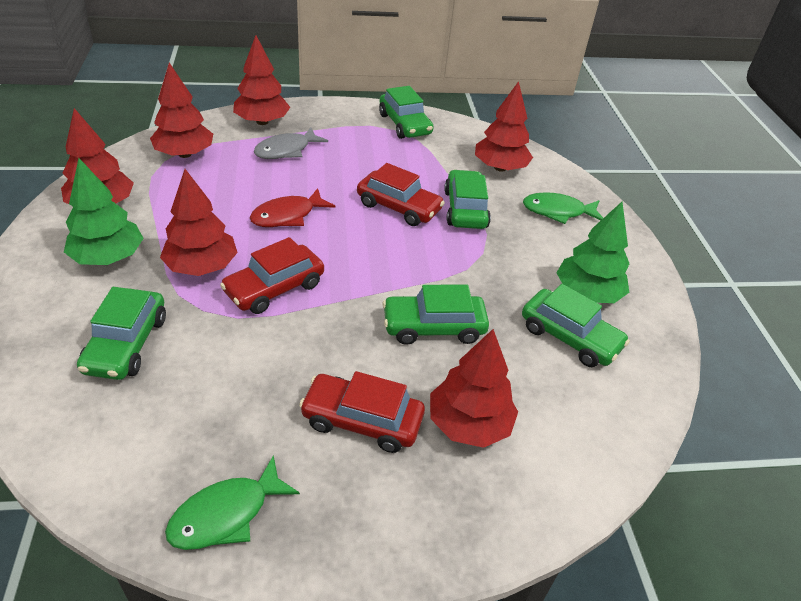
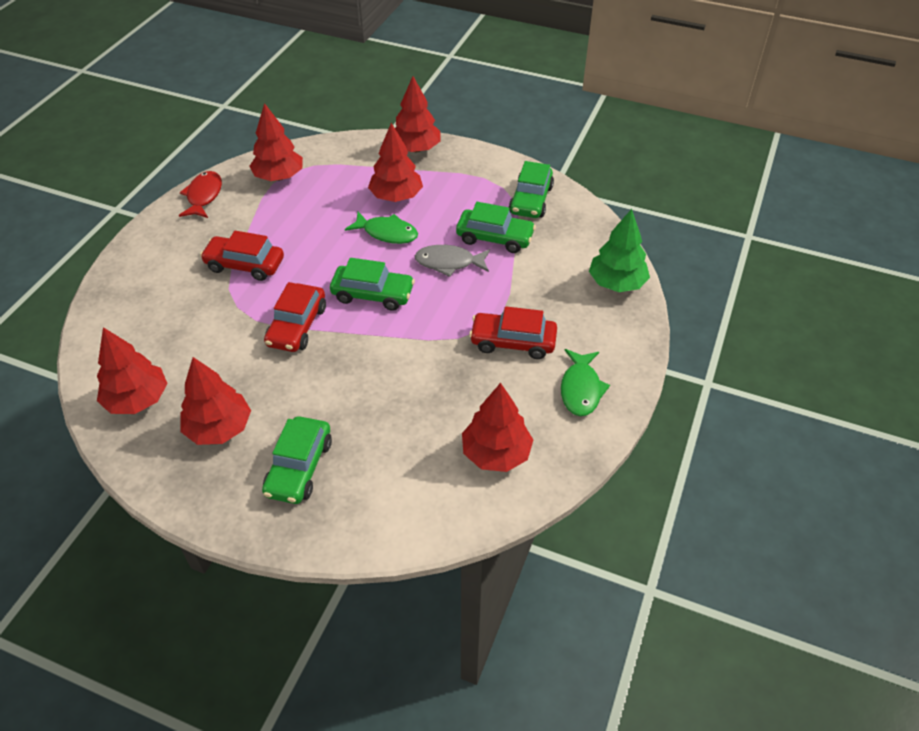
green car: [77,287,166,380] [379,86,434,139] [382,285,489,345] [444,170,491,229] [522,284,630,367] = 5 -> [262,416,332,504] [330,258,415,311] [456,202,536,253] [509,161,554,218] = 4
green tree: [64,158,144,265] [556,202,629,303] = 2 -> [589,209,650,292] = 1

